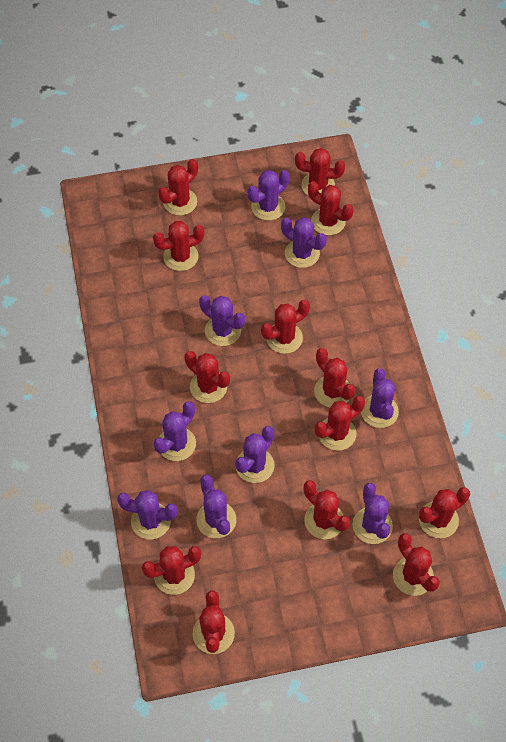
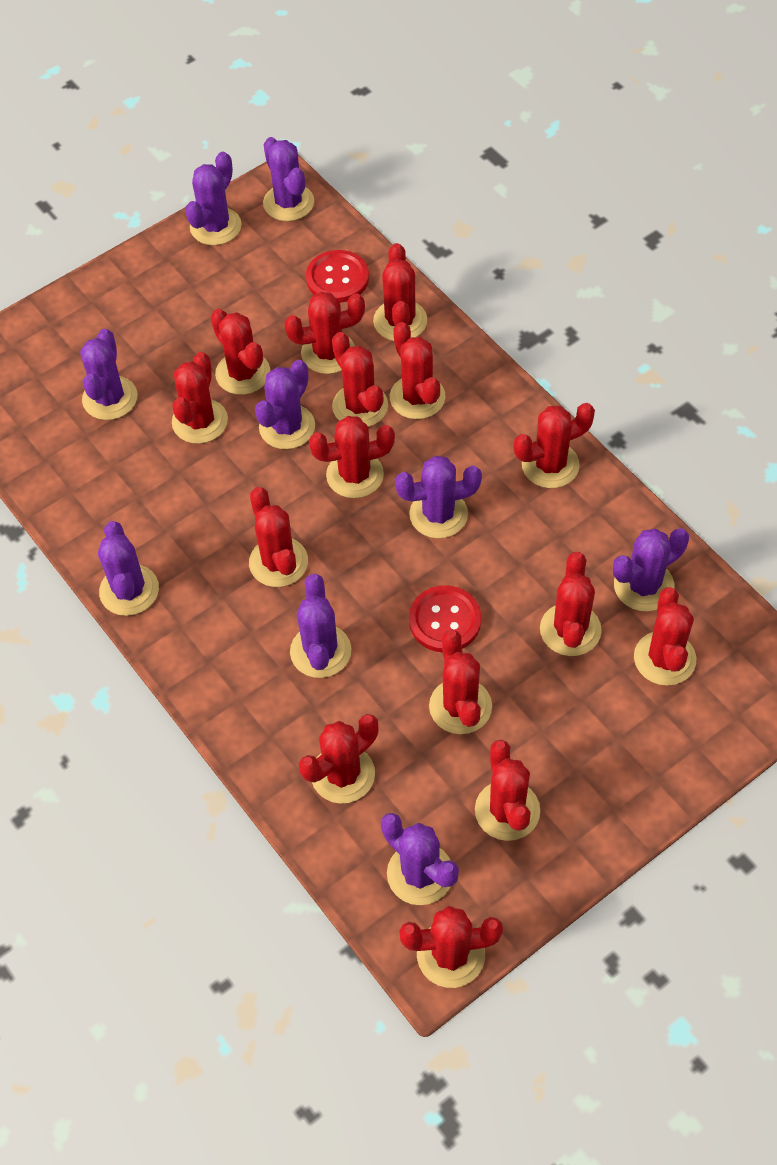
red button: none = 0 -> [306,250,369,303] [409,585,481,652] = 2
red cactus: [142,546,201,595] [153,221,204,271] [158,159,198,216] [184,351,230,403] [193,590,235,654] [261,300,310,354] [295,148,345,196] [303,480,350,539] [308,181,353,235] [314,348,355,407] [315,396,365,451] [393,533,440,596] [419,487,470,538] = 13 -> [172,352,228,444] [211,309,270,395] [249,487,308,587] [284,292,365,374] [299,714,379,804] [309,416,395,498] [332,332,388,427] [373,243,427,341] [390,322,446,419] [399,906,503,988] [429,630,492,734] [475,740,540,841] [514,403,595,488] [540,552,602,656] [634,587,696,686] = 15

